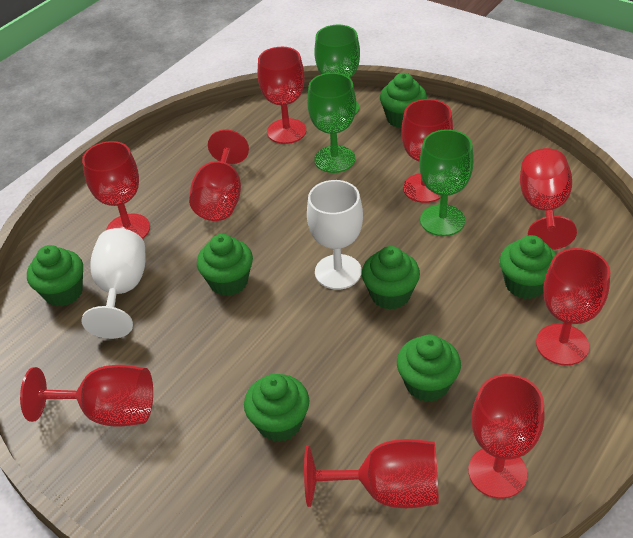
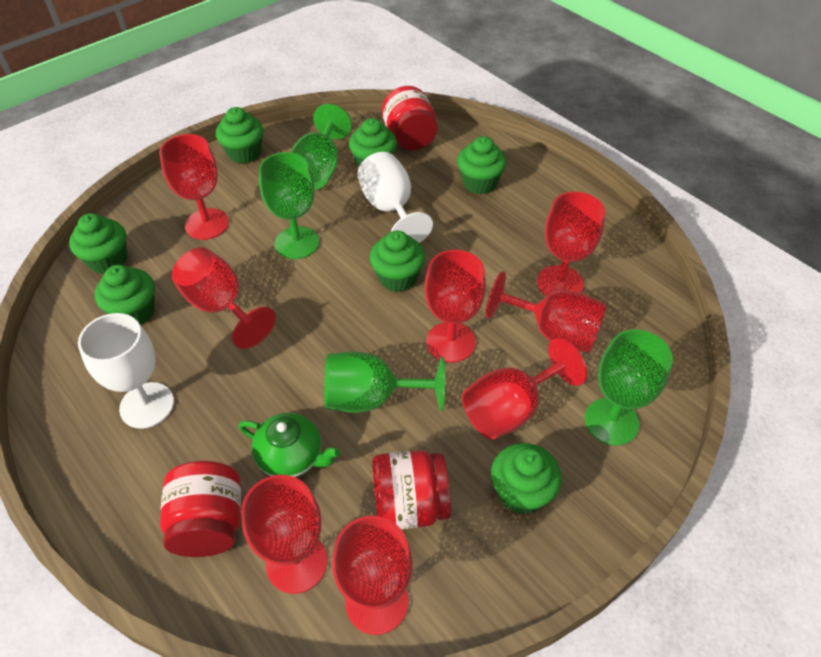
green goblet: [307,73,356,173] [314,25,360,115] [419,129,474,236] = 3 -> [259,152,319,259] [291,104,352,190] [324,352,445,413] [585,329,673,445] = 4
green teapot: none = 0 -> [238,413,340,477] = 1
red goblet: [20,365,153,427] [82,141,150,239] [189,129,249,221] [257,47,306,144] [304,439,438,508] [401,99,453,203] [468,374,545,499] [520,148,577,250] [536,248,610,366] = 9 -> [159,134,229,240] [172,247,276,349] [241,475,327,594] [332,516,413,635] [425,250,486,362] [462,338,587,440] [486,271,607,353] [537,192,605,296] = 8
red jar: none = 0 -> [160,461,241,557] [372,450,451,530] [382,86,437,150] = 3

